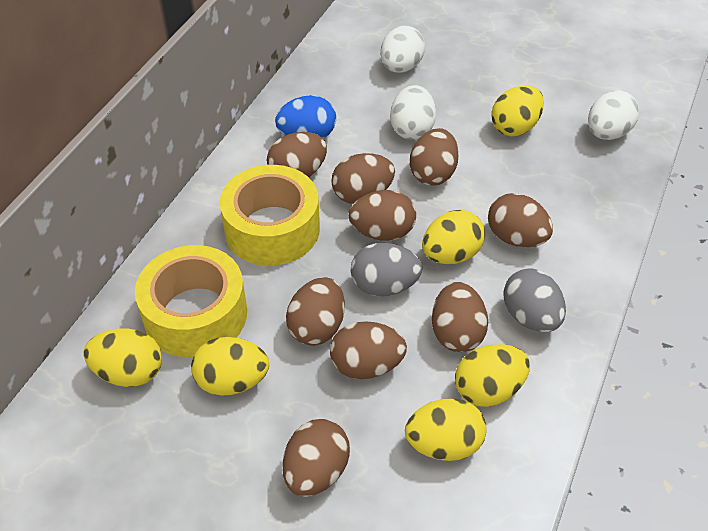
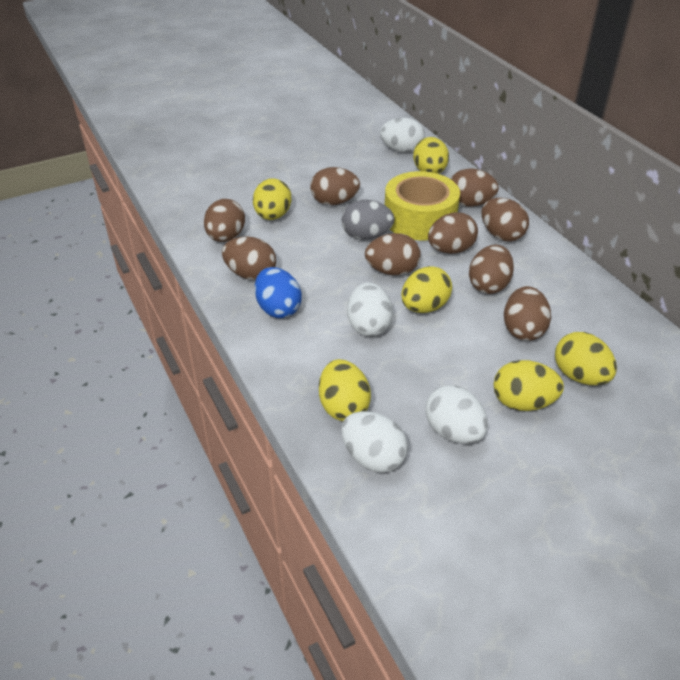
grey egg: [351,243,422,296] [503,268,566,332] = 2 -> [342,200,394,240] = 1
white egg: [381,26,425,73] [390,85,436,140] [588,90,639,140] = 3 -> [341,411,408,473] [347,282,393,337] [380,118,425,153] [425,385,488,444] = 4
yellow tape: [135,245,247,358] [220,165,320,266] = 2 -> [385,171,460,240] = 1

